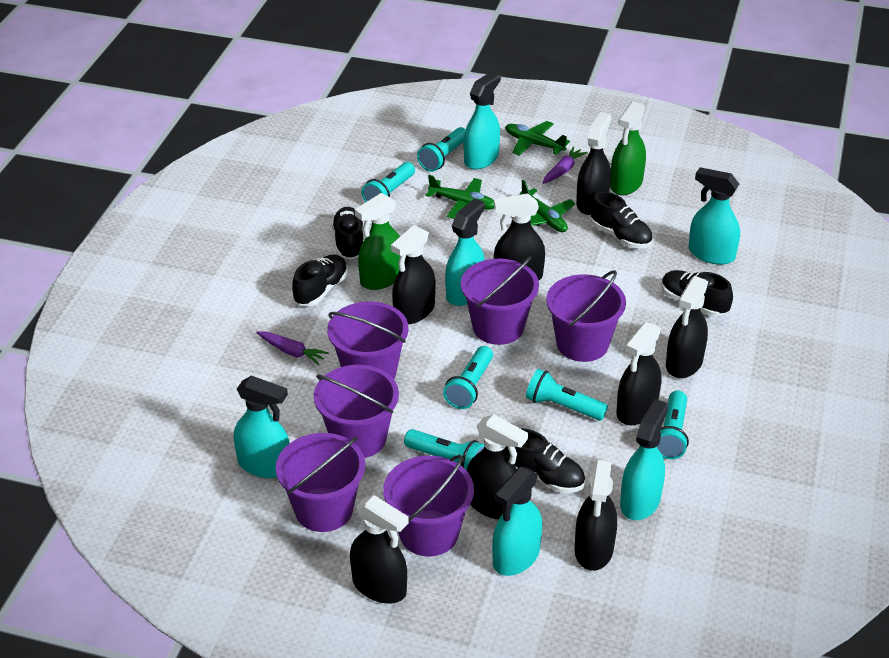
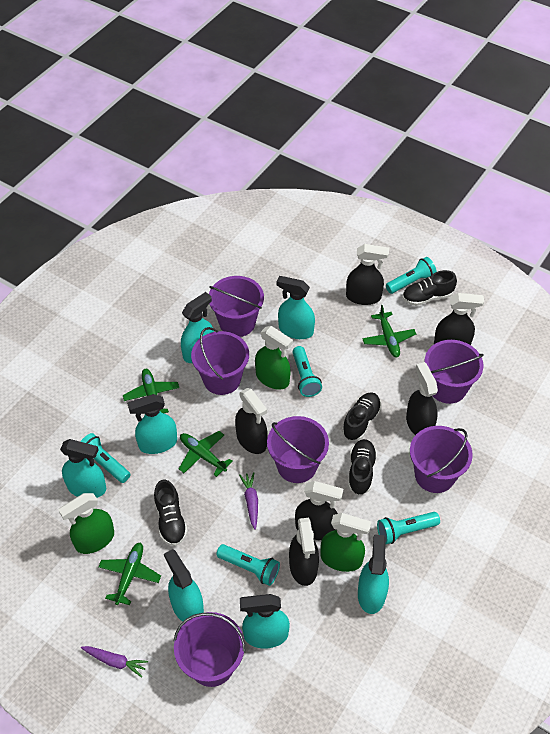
black shoe: [292,254,348,306] [332,207,364,259] [505,428,585,493] [591,191,653,249] [661,270,733,317] = 5 -> [154,480,188,546] [342,392,382,440] [348,439,377,495] [402,270,457,306] = 4
black spray bottle: [350,495,409,603] [391,225,436,324] [467,414,528,520] [494,194,545,280] [575,460,617,571] [576,112,611,215] [616,322,662,425] [666,276,708,378] = 8 -> [235,388,268,454] [289,518,319,586] [295,481,343,540] [346,244,389,305] [406,362,438,435] [434,293,484,345] = 6
green plane: [425,175,494,219] [505,121,570,156] [519,180,576,232] = 3 -> [98,542,161,605] [123,369,179,413] [179,431,233,477] [362,305,416,358] = 4
green spray bottle: [355,193,400,290] [610,101,646,195] = 2 -> [58,493,114,554] [255,326,293,389] [320,513,371,572] = 3
turquoise flashlight: [362,162,415,203] [404,429,485,471] [417,127,466,172] [443,346,493,409] [526,369,608,421] [657,390,689,459] = 6 -> [80,433,131,483] [216,544,280,586] [293,346,322,397] [377,512,440,544] [386,257,437,294] = 5
turquoise spray bottle: [234,375,290,478] [445,198,485,306] [464,71,501,170] [492,467,542,576] [620,399,668,520] [689,167,740,265] = 6 -> [60,439,106,498] [127,394,177,454] [164,549,204,622] [181,292,214,363] [240,594,290,648] [276,276,315,339] [358,534,389,614] = 7

